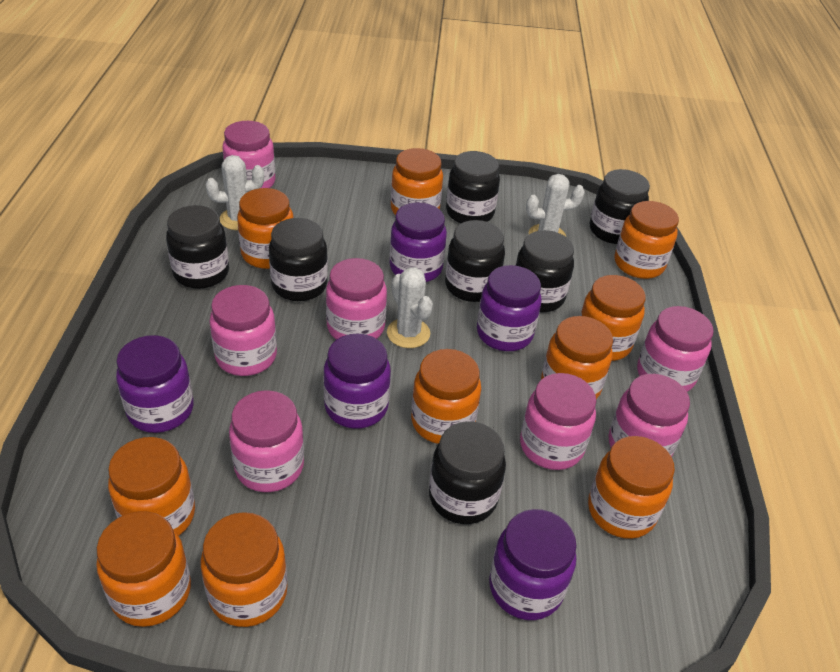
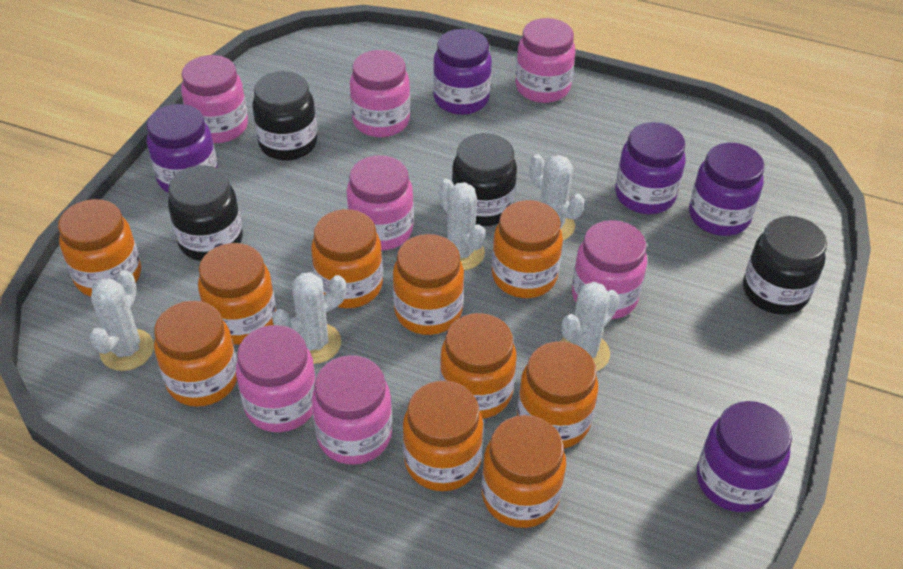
black jar: [166,205,229,289] [269,218,328,301] [429,421,506,524] [445,220,505,302] [446,151,500,223] [515,230,574,312] [590,169,650,244] = 7 -> [168,165,243,261] [252,71,318,161] [452,133,517,226] [743,216,827,315] = 4
white cactus: [206,155,264,230] [387,267,433,348] [526,174,585,236] = 3 -> [89,270,154,371] [272,272,346,364] [439,179,485,270] [529,154,585,241] [560,282,620,371] = 5

